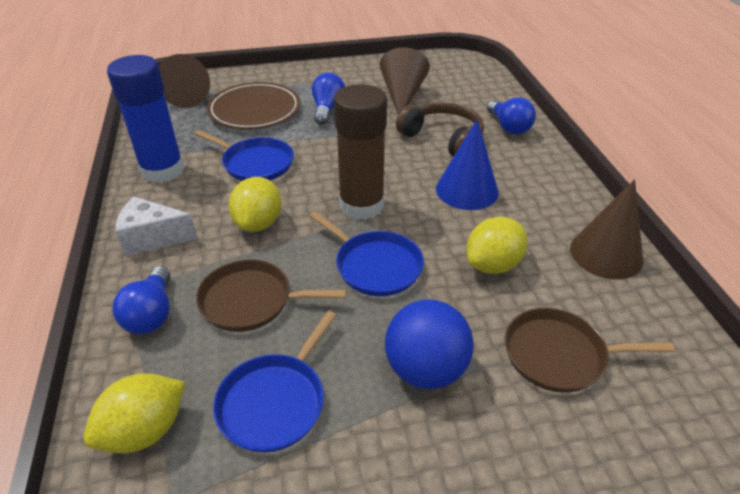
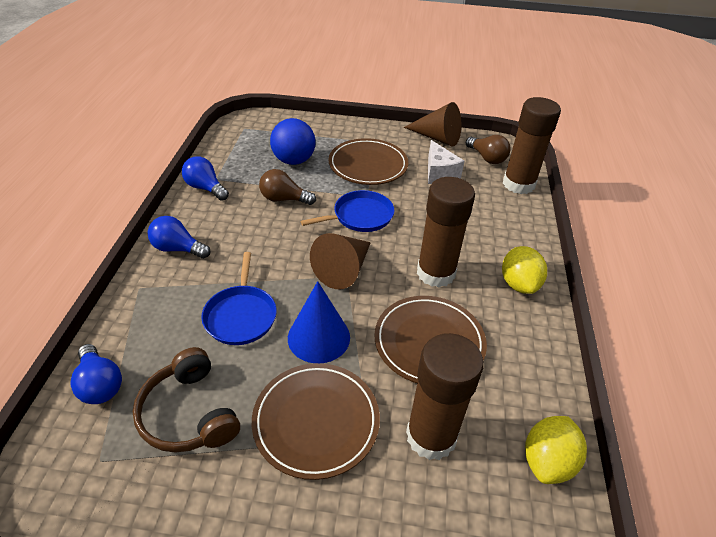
blue glue stick: [107,55,184,183] = 1 -> none = 0
blue pan: [194,130,294,181] [213,311,336,453] [310,211,424,296] = 3 -> [201,252,277,345] [301,190,395,232] = 2
brown cone: [159,54,210,108] [380,47,430,114] [570,179,644,280] = 3 -> [310,233,371,289] [404,102,461,146] = 2
brown glue stick: [334,84,387,220] = 1 -> [406,333,484,460] [417,177,475,287] [503,97,561,194] = 3
brown light bulb: none = 0 -> [259,169,316,205] [466,135,510,164] = 2
brown pan: [196,259,346,332] [505,308,675,393] = 2 -> none = 0
brown plate: [207,82,300,130] = 1 -> [252,363,380,480] [329,138,408,185] [374,296,487,383] = 3
yellow lemon: [83,373,185,453] [229,177,282,232] [466,217,528,274] = 3 -> [502,246,547,294] [525,416,587,484] = 2

